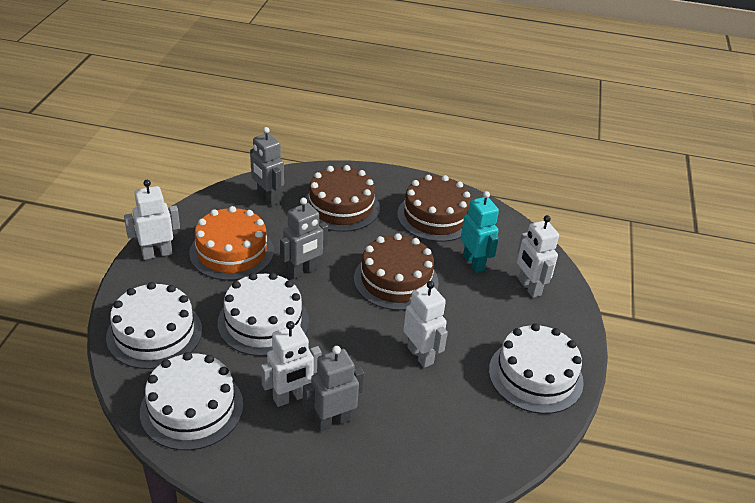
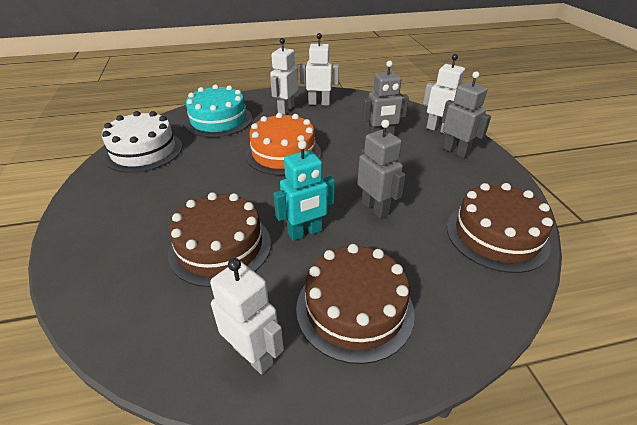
turquoise cake: none = 0 -> [184,84,252,137] = 1
white cake: [106,282,202,369] [140,352,243,450] [217,273,309,356] [489,323,584,414] = 4 -> [102,111,182,173] = 1

